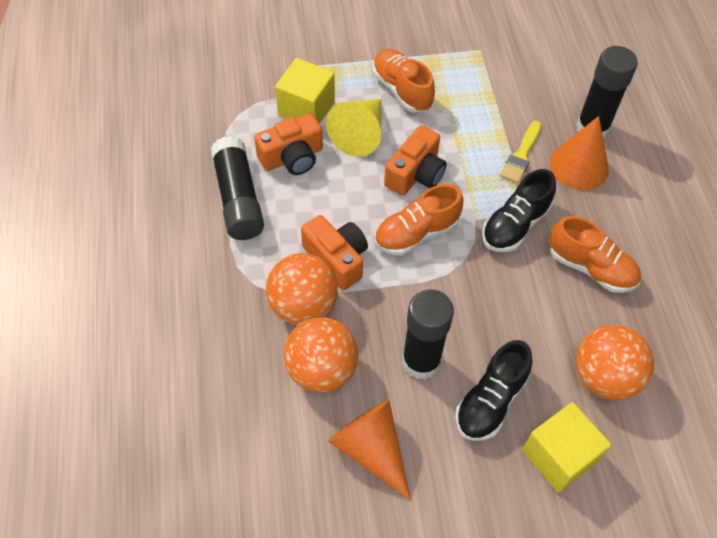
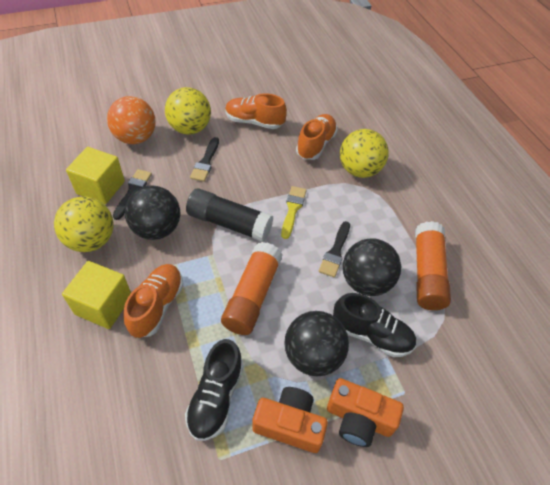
black ball: none = 0 -> [125,185,180,240] [284,311,349,376] [343,238,401,296] = 3
black brush: none = 0 -> [113,169,152,220] [190,137,219,182] [319,221,350,278] = 3
black glue stick: [211,136,264,240] [402,289,454,380] [576,46,638,139] = 3 -> [186,188,273,242] = 1
orange ball: [266,253,338,325] [283,317,359,392] [576,325,654,400] = 3 -> [107,96,156,144] = 1
orange camera: [254,113,323,175] [301,215,368,290] [384,125,447,196] = 3 -> [252,387,328,453] [327,378,404,447] = 2
orange cone: [328,400,411,501] [550,116,609,190] = 2 -> none = 0
orange glue stick: none = 0 -> [221,242,283,335] [415,221,451,310] = 2
yellow ball: none = 0 -> [54,197,114,252] [165,87,211,135] [340,129,389,178] = 3
yellow cone: [326,99,381,157] = 1 -> none = 0

